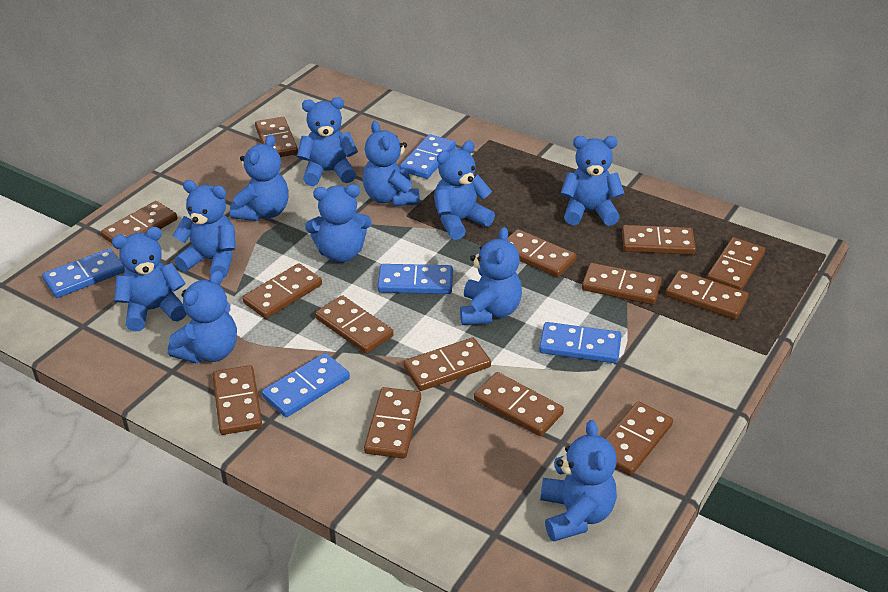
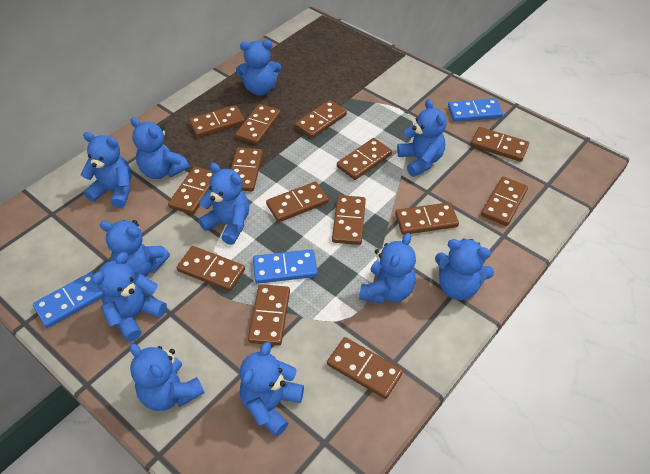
blue domino: [42,248,125,298] [262,353,350,417] [378,264,453,294] [400,134,456,179] [539,322,621,363] = 5 -> [33,272,103,328] [253,249,318,284] [448,98,503,122] = 3

